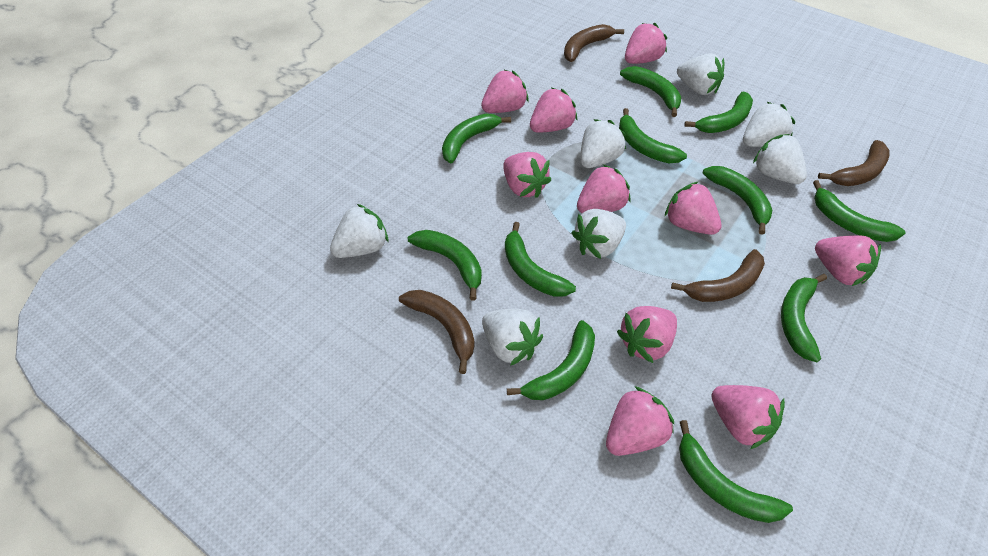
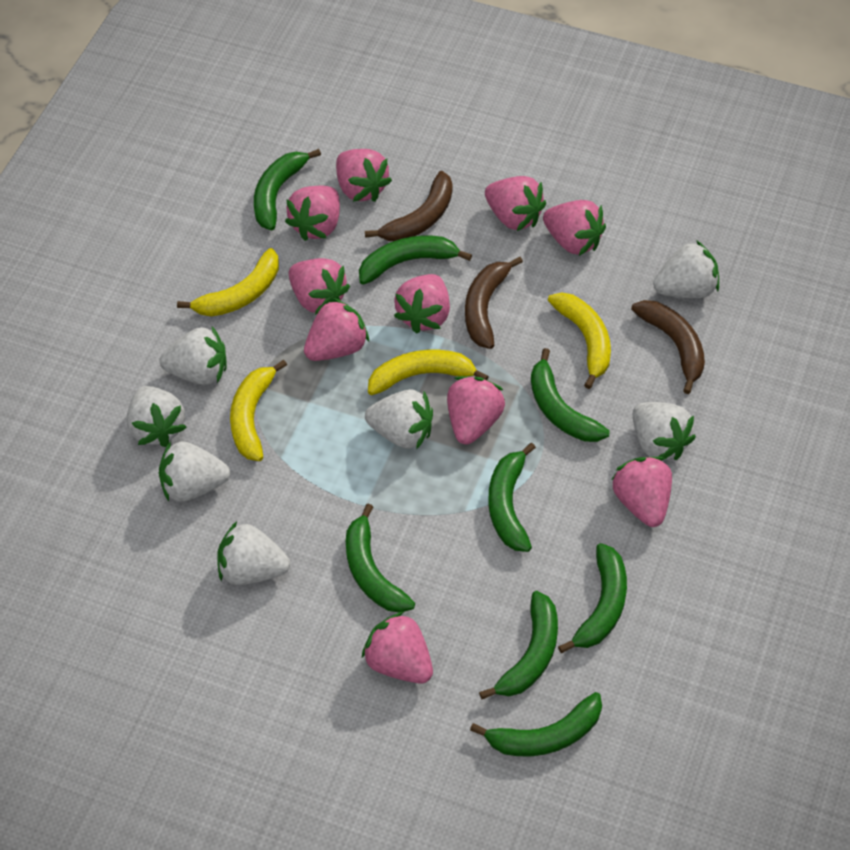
brown banana: [399,290,475,374] [564,24,624,62] [671,249,765,302] [818,140,890,186] = 4 -> [365,171,453,241] [465,257,523,349] [631,300,705,394] = 3
green banana: [408,230,482,301] [442,114,511,164] [505,222,576,297] [507,320,595,400] [619,108,687,163] [620,66,681,117] [679,420,793,523] [684,92,753,133] [703,166,772,235] [781,274,827,362] [813,180,905,242] = 11 -> [254,149,321,230] [346,504,415,612] [359,236,472,285] [470,692,602,756] [479,591,558,699] [488,443,536,552] [531,348,610,442] [558,543,627,653] = 8
yellow banana: none = 0 -> [177,248,279,317] [230,360,287,461] [368,350,489,395] [548,292,611,389] = 4

